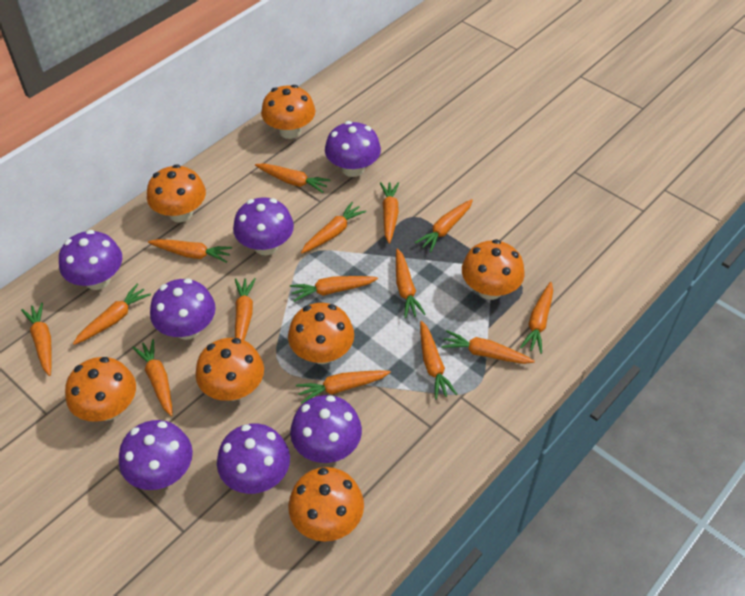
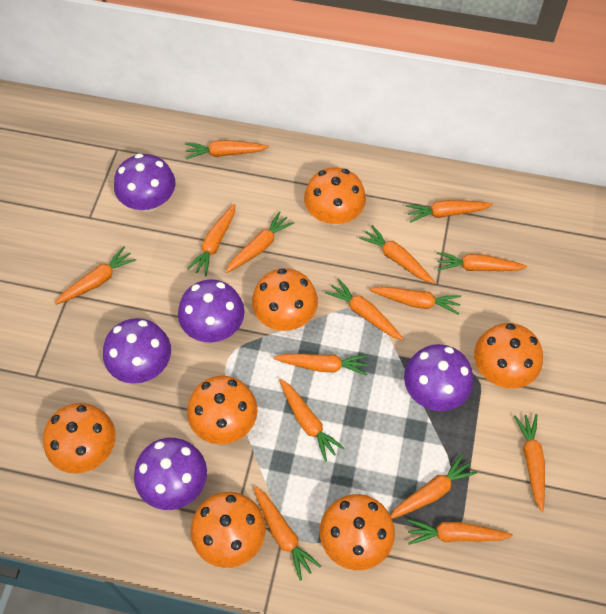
purple mushroom: [59,230,122,290] [119,420,193,490] [150,279,216,340] [217,424,290,494] [233,197,294,255] [290,395,362,463] [325,121,381,177] = 7 -> [103,318,171,384] [114,153,175,212] [134,438,207,510] [178,279,245,343] [404,344,473,411] = 5

